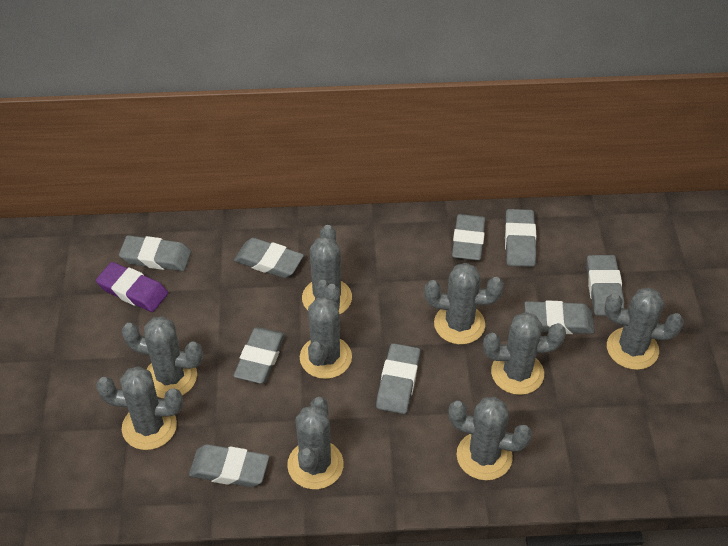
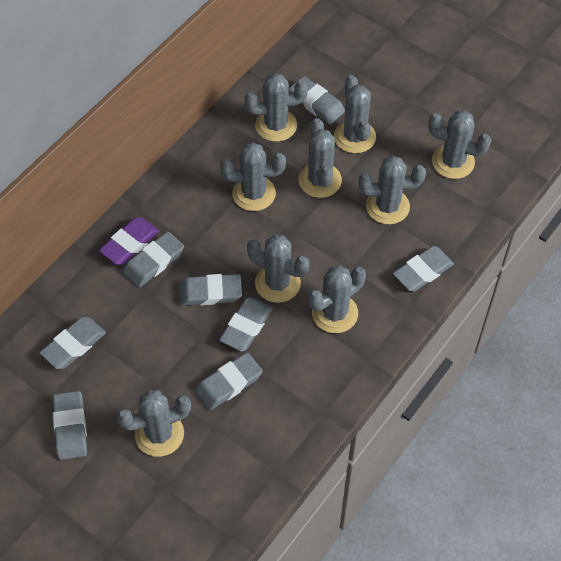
grey eraser: [119,235,191,271] [189,444,269,487] [234,238,304,278] [234,327,285,384] [376,343,420,414] [452,214,485,261] [505,209,536,267] [525,300,594,334] [586,255,624,316] = 9 -> [40,317,106,369] [53,391,87,460] [123,231,184,288] [179,274,242,306] [195,352,263,410] [219,297,273,352] [289,76,345,124] [393,246,454,292] = 8

